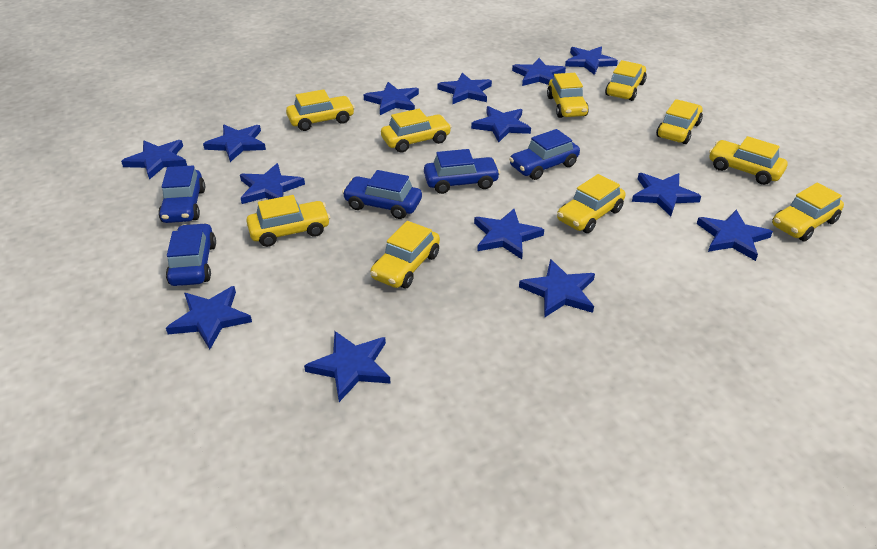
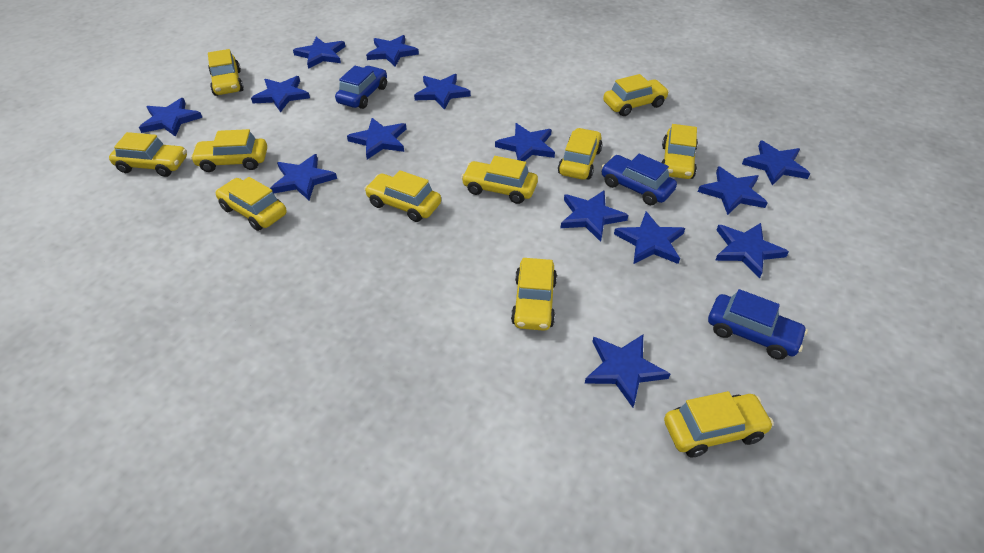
blue car: [158,166,205,223] [166,223,216,286] [342,170,422,219] [424,149,500,194] [509,129,580,180] = 5 -> [335,66,387,109] [601,154,677,205] [708,289,808,360] = 3
yellow car: [247,195,330,247] [286,89,355,131] [370,221,440,288] [381,109,452,153] [547,73,589,118] [557,174,625,233] [605,60,647,101] [656,99,703,144] [709,136,788,185] [772,183,844,242] = 10 -> [109,132,187,177] [190,129,267,172] [208,49,244,96] [215,177,287,231] [364,170,441,222] [461,156,538,204] [511,258,557,331] [558,128,603,180] [603,74,669,116] [662,124,698,179] [664,391,774,458] = 11

